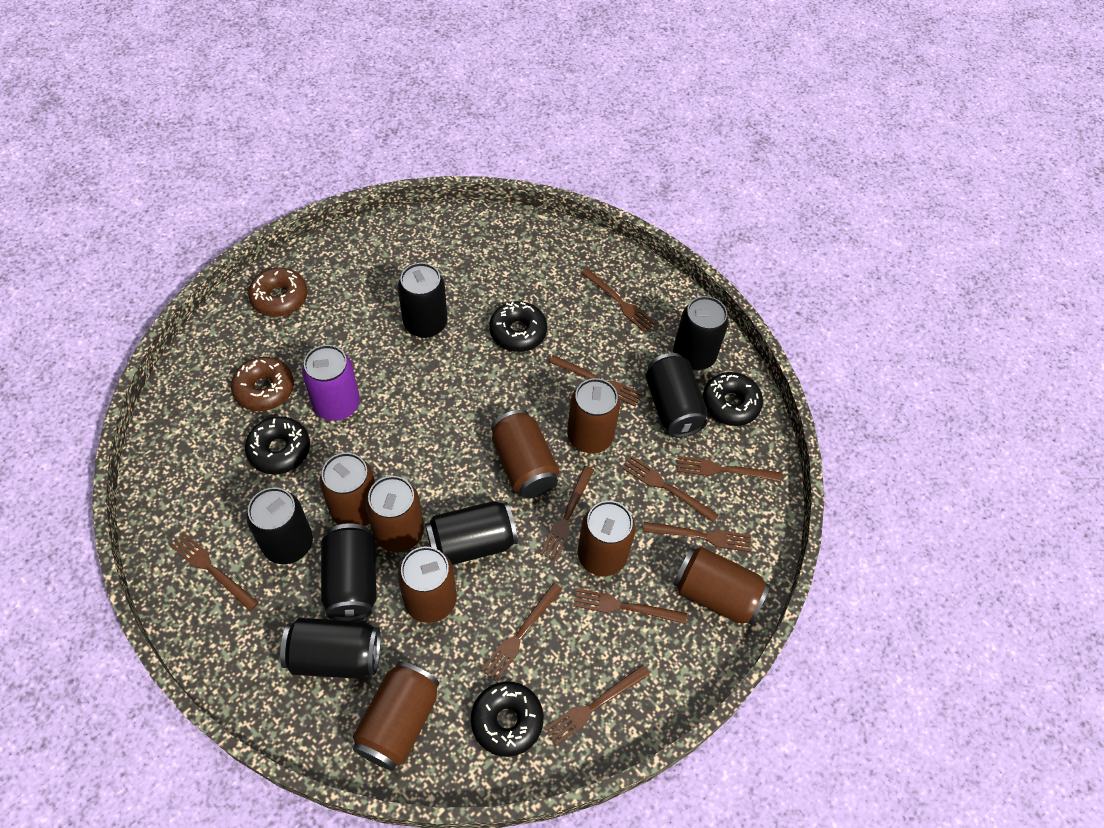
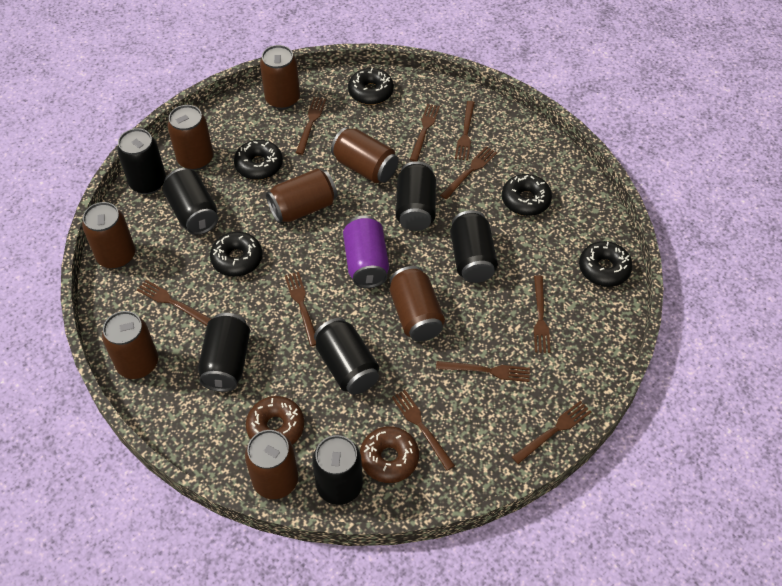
black donut: [245,416,310,474] [471,681,544,757] [489,301,547,352] [703,372,763,426] = 4 -> [210,232,263,277] [234,140,283,180] [348,68,394,105] [502,174,552,216] [579,241,632,287] = 5

